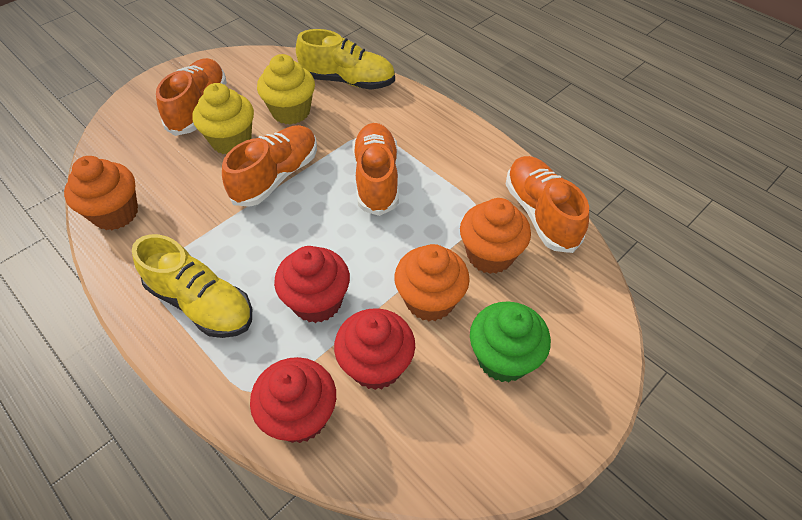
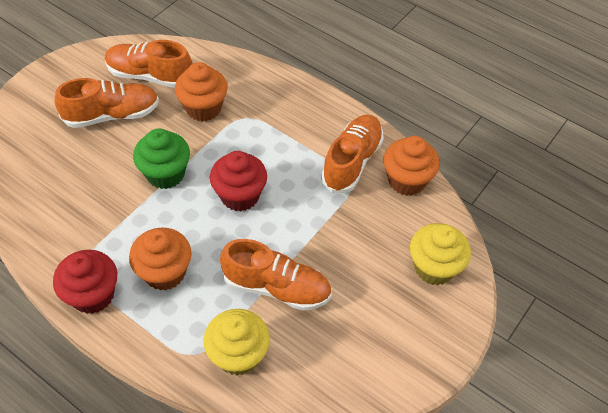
red cupcake: [250,357,336,443] [274,246,350,323] [334,308,415,390] = 3 -> [53,250,117,314] [210,151,267,212] = 2
yellow shoe: [132,234,252,338] [296,29,395,90] = 2 -> none = 0

